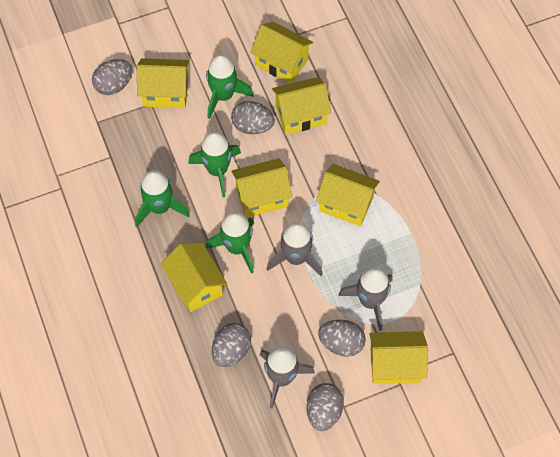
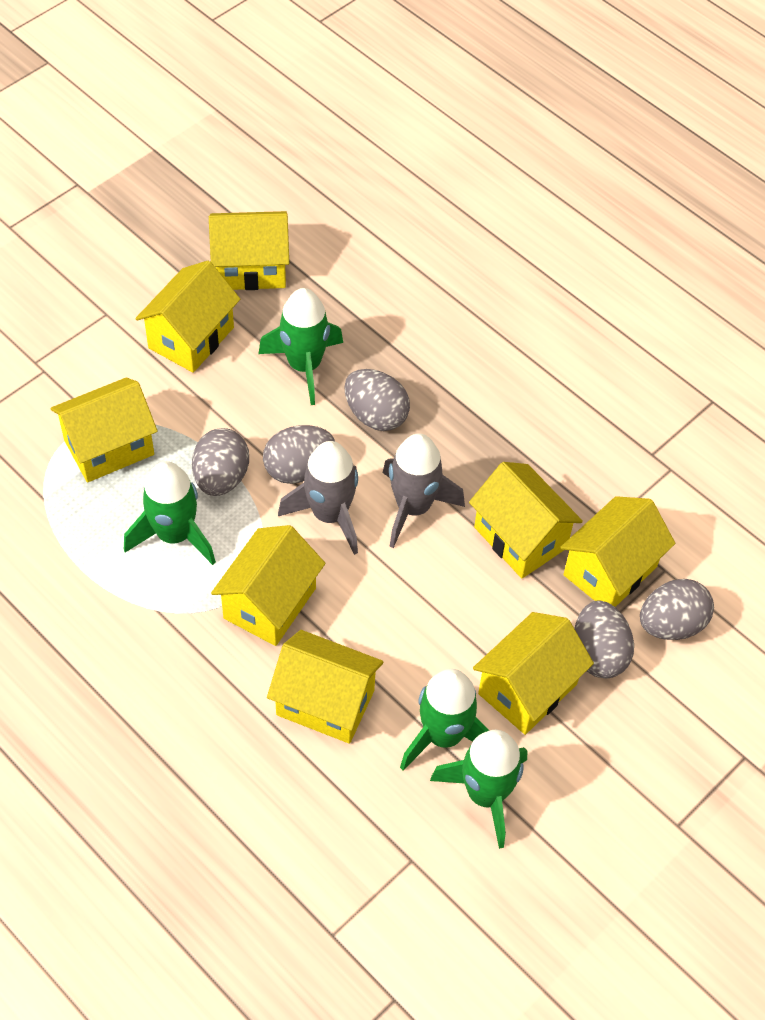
grey rocket: [260,346,315,409] [267,222,323,276] [339,267,392,331] = 3 -> [278,441,358,555] [382,434,465,548] = 2
yellow house: [137,58,189,108] [161,242,227,312] [231,158,293,218] [250,22,313,84] [272,77,331,135] [316,164,380,226] [369,331,428,384] = 7 -> [50,377,158,482] [135,261,240,373] [209,211,289,290] [211,525,325,646] [267,630,384,744] [469,462,583,578] [473,612,594,735] [560,496,675,607] = 8

